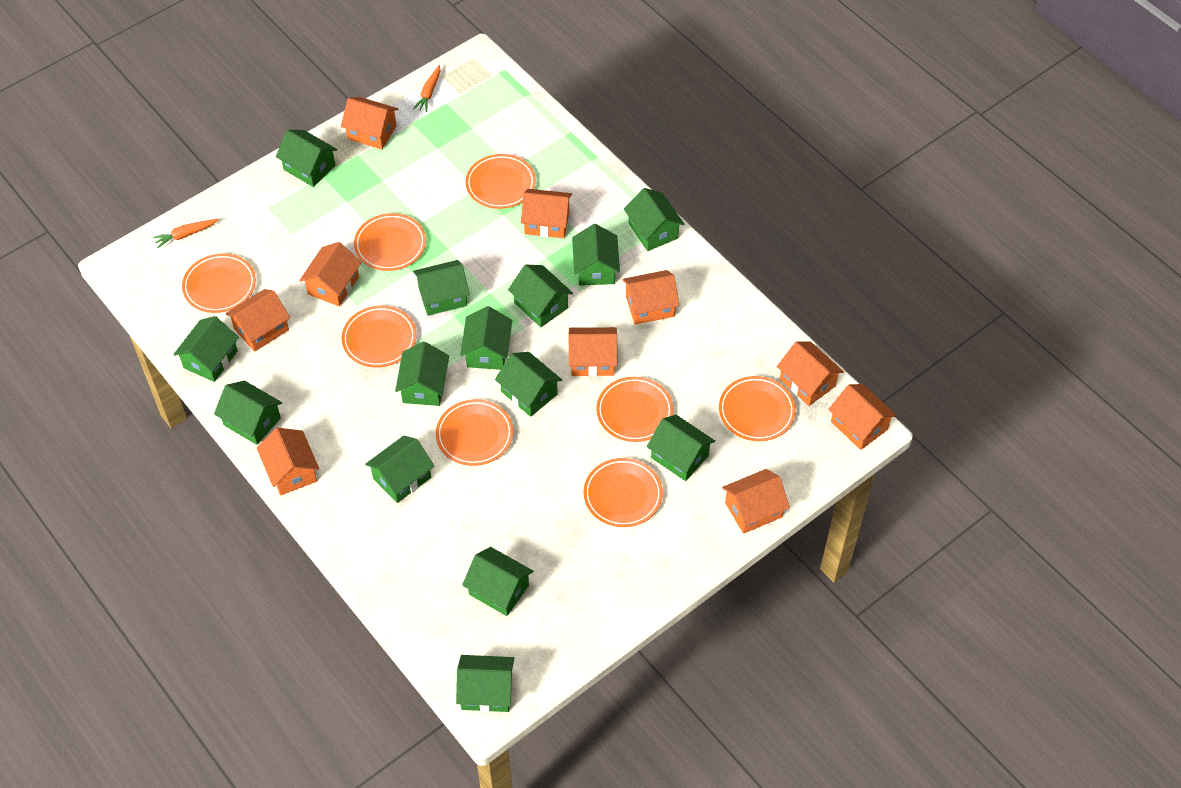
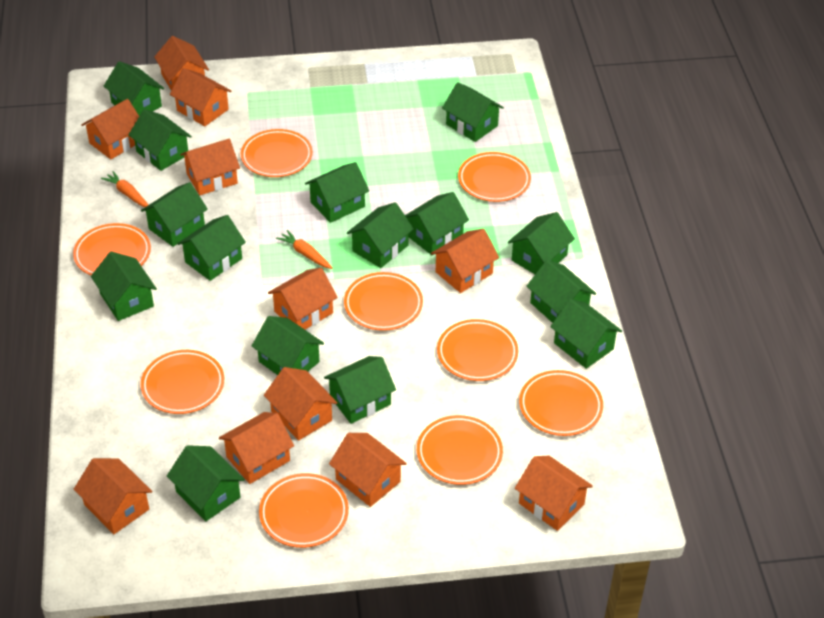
green house: [173,316,239,382] [214,380,282,445] [276,130,337,187] [365,436,435,503] [395,341,449,406] [413,260,470,316] [456,655,514,712] [460,306,512,370] [462,547,533,616] [495,352,562,417] [508,265,573,327] [572,224,620,286] [624,188,684,251] [647,415,715,481] = 14 -> [91,252,157,321] [104,61,164,116] [129,109,192,171] [141,182,208,247] [167,445,245,521] [177,215,246,281] [252,316,324,375] [305,162,369,223] [324,356,396,424] [347,202,414,268] [405,192,469,255] [442,82,504,142] [508,212,575,274] [527,260,596,323] [550,299,622,369] = 15
orange house: [225,289,290,352] [257,427,319,495] [299,242,362,306] [341,97,398,150] [521,189,572,238] [569,327,617,377] [622,270,679,325] [722,469,790,534] [777,341,844,406] [828,384,897,450] = 10 -> [74,458,152,534] [81,99,139,159] [154,36,209,91] [170,68,232,126] [180,139,240,195] [219,412,294,484] [264,367,337,441] [268,268,338,329] [329,433,407,507] [431,229,499,293] [515,456,593,531] = 11
orange plate: [182,253,256,313] [341,306,417,367] [354,213,426,271] [436,399,513,466] [466,154,536,209] [584,458,663,527] [596,377,673,442] [719,376,796,441] = 8 -> [73,223,151,275] [141,350,224,414] [241,129,313,177] [259,473,349,548] [344,272,423,331] [417,415,503,485] [437,319,519,381] [458,152,531,202] [519,370,603,436] = 9

